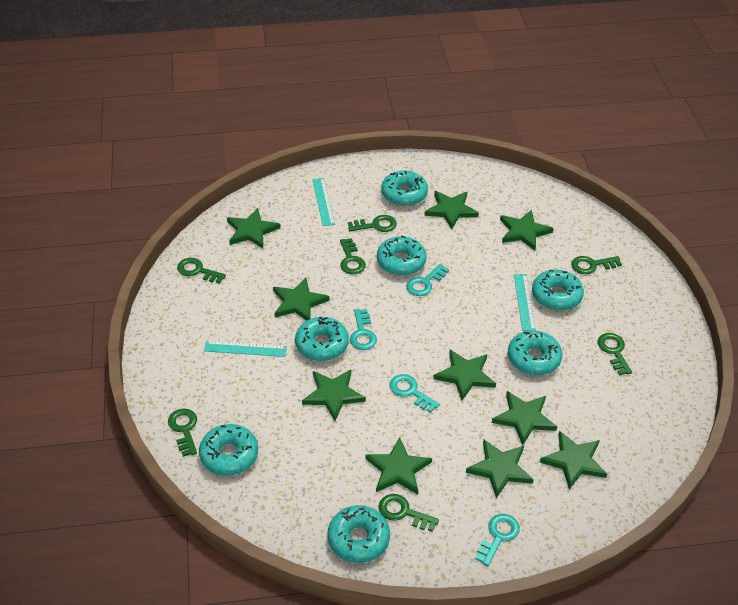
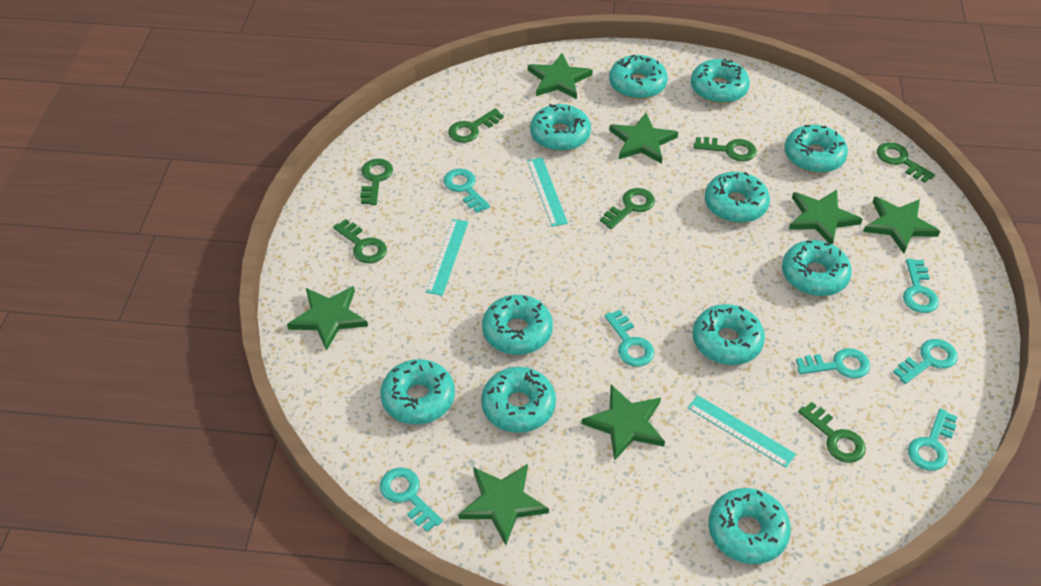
green star: [227,208,281,248] [273,278,330,321] [302,370,366,421] [365,437,432,495] [424,191,479,229] [433,350,496,400] [466,440,534,498] [492,391,557,445] [500,210,554,251] [540,431,607,489] = 10 -> [287,286,368,351] [458,464,549,545] [528,53,593,99] [581,385,665,461] [609,113,678,164] [789,190,863,245] [863,196,940,254] = 7
turquoise donut: [199,424,258,476] [295,317,349,361] [327,505,390,563] [377,236,427,276] [381,170,428,206] [508,330,562,375] [532,270,584,311] = 7 -> [380,359,455,425] [481,367,556,433] [482,295,553,355] [530,104,591,151] [609,55,668,99] [691,59,750,104] [693,304,765,365] [705,172,770,223] [708,488,791,564] [782,240,852,296] [784,125,848,173] = 11
turquoise key: [350,309,377,350] [389,374,440,413] [406,264,449,296] [475,514,520,566] = 4 -> [380,467,443,532] [443,169,490,213] [605,310,654,366] [796,348,870,378] [893,339,958,384] [903,259,939,313] [908,409,957,471] = 7

